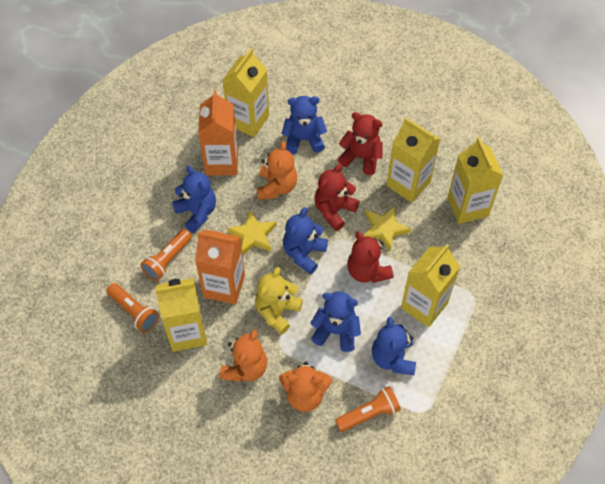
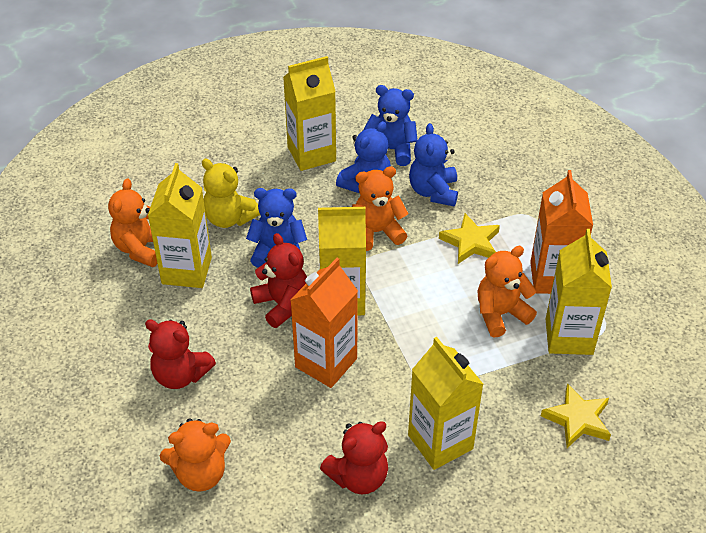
blue teddy bear: [172,166,216,233] [282,96,327,154] [283,207,328,274] [310,291,361,352] [372,317,416,375] = 5 -> [246,188,307,268] [336,121,391,193] [363,85,418,166] [409,123,458,206] = 4
orange flashlight: [106,283,160,333] [140,229,192,281] [335,386,401,432] = 3 -> none = 0
orange teddy bear: [220,330,267,382] [257,141,297,200] [279,362,332,412] = 3 -> [108,179,157,267] [160,418,231,492] [352,166,409,251] [478,246,537,338] = 4

